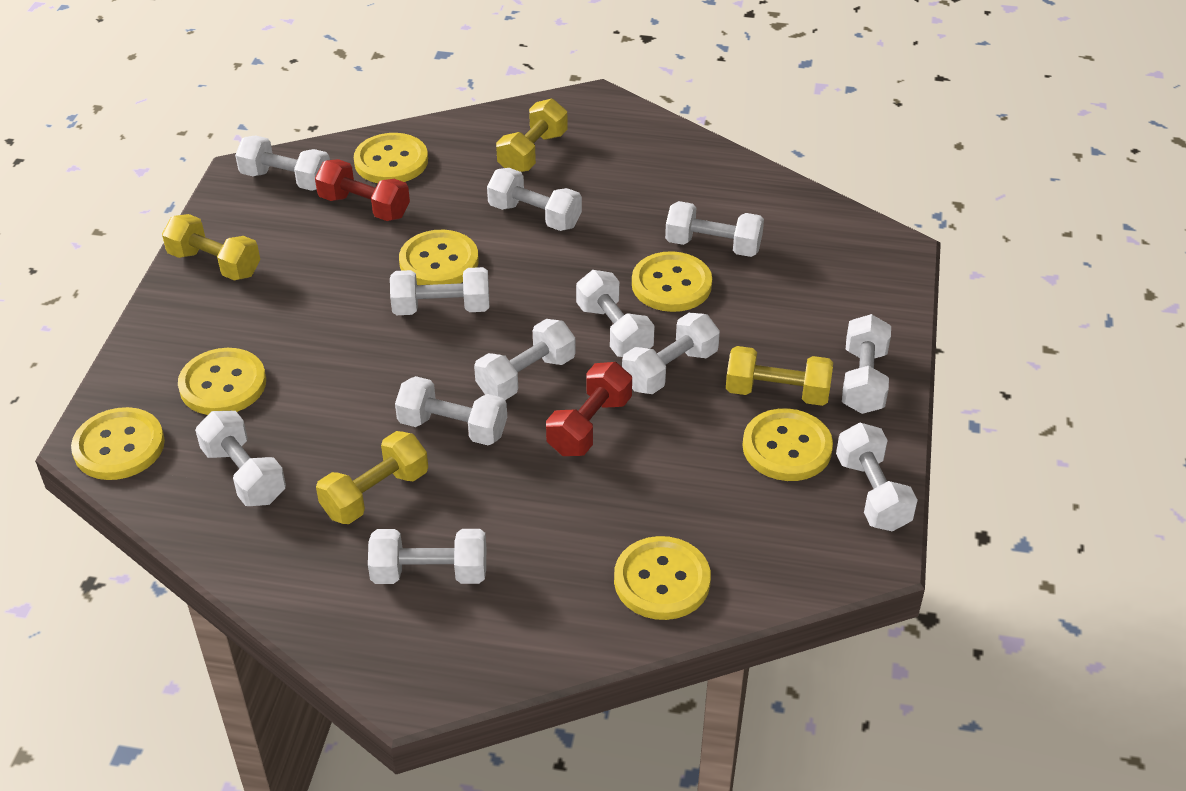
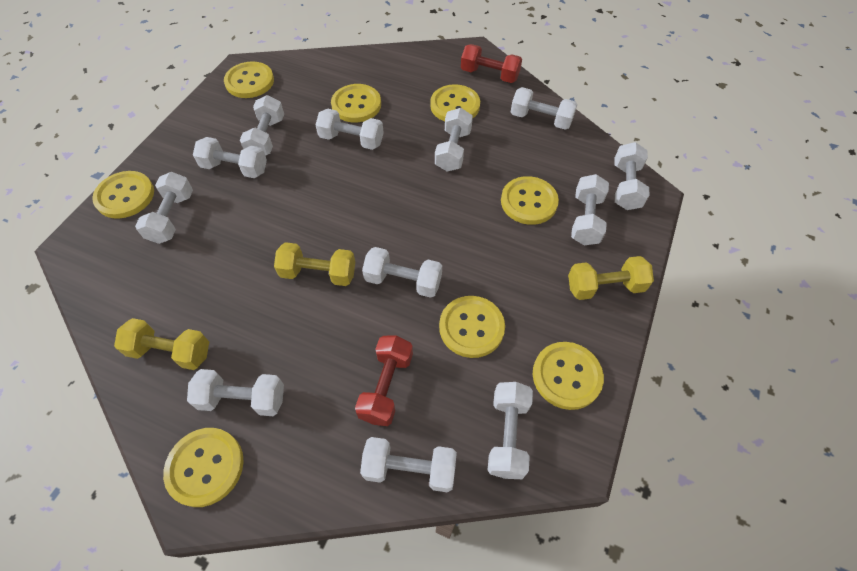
yellow button: [71,407,165,480] [178,348,266,415] [354,133,428,183] [399,230,479,285] [614,536,711,620] [632,251,712,312] [743,408,833,481] = 7 -> [92,171,154,219] [163,428,244,507] [224,61,274,98] [331,84,381,122] [430,84,480,122] [439,296,505,358] [501,176,559,225] [533,342,604,410] = 8
yellow dumbbell: [162,214,260,280] [316,431,428,524] [496,99,568,172] [726,346,833,406] = 4 -> [114,318,209,370] [274,242,355,286] [568,256,654,300] = 3

